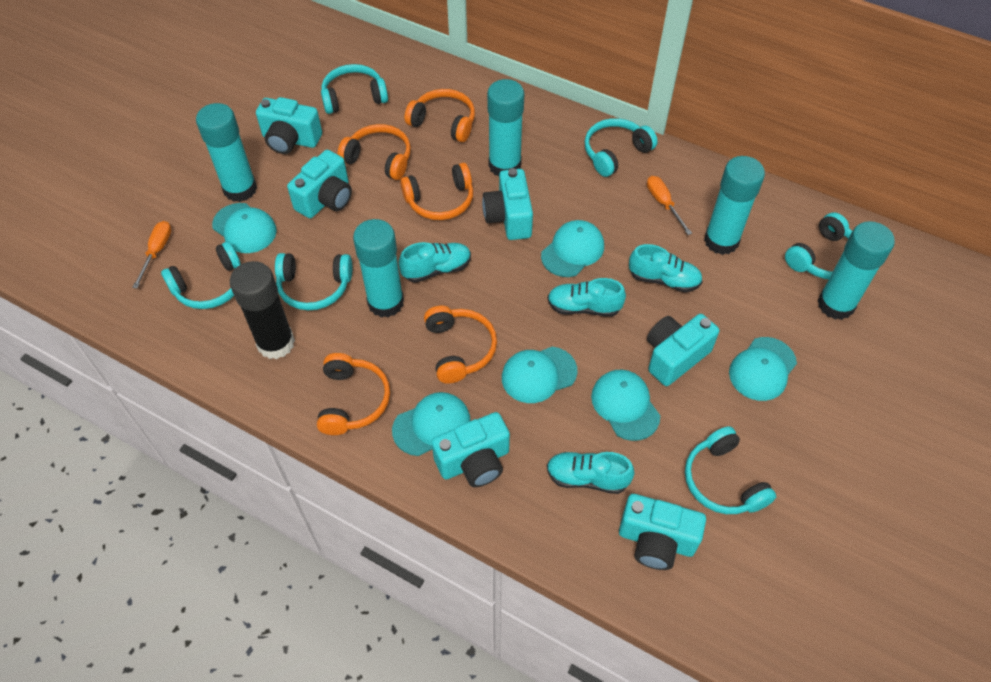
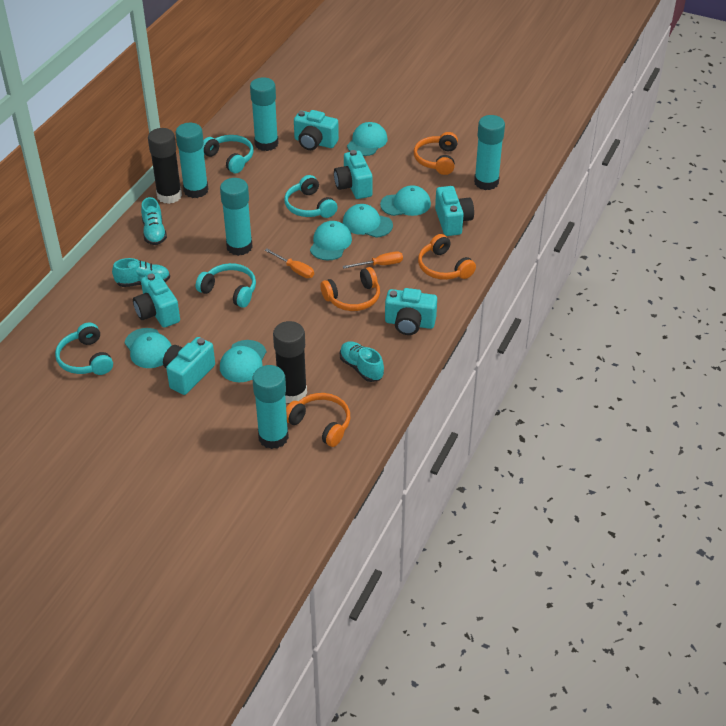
black glue stick: [230,261,295,359] = 1 -> [148,128,182,204] [273,321,307,403] = 2
orange headphones: [317,353,390,435] [338,124,411,180] [400,163,473,220] [405,89,475,142] [424,306,497,383] = 5 -> [286,393,350,447] [321,267,380,311] [414,132,458,175] [418,234,476,280] = 4
turquoise headphones: [161,241,241,309] [275,253,352,310] [321,64,388,114] [585,118,658,177] [685,426,776,514] [785,212,852,279] = 6 -> [55,323,113,375] [196,263,256,308] [203,135,254,173] [284,175,338,218] = 4
turquoise shoe: [399,242,471,283] [547,278,626,317] [547,452,635,494] [629,244,703,292] = 4 -> [112,258,170,287] [141,197,167,245] [340,341,384,382] = 3

